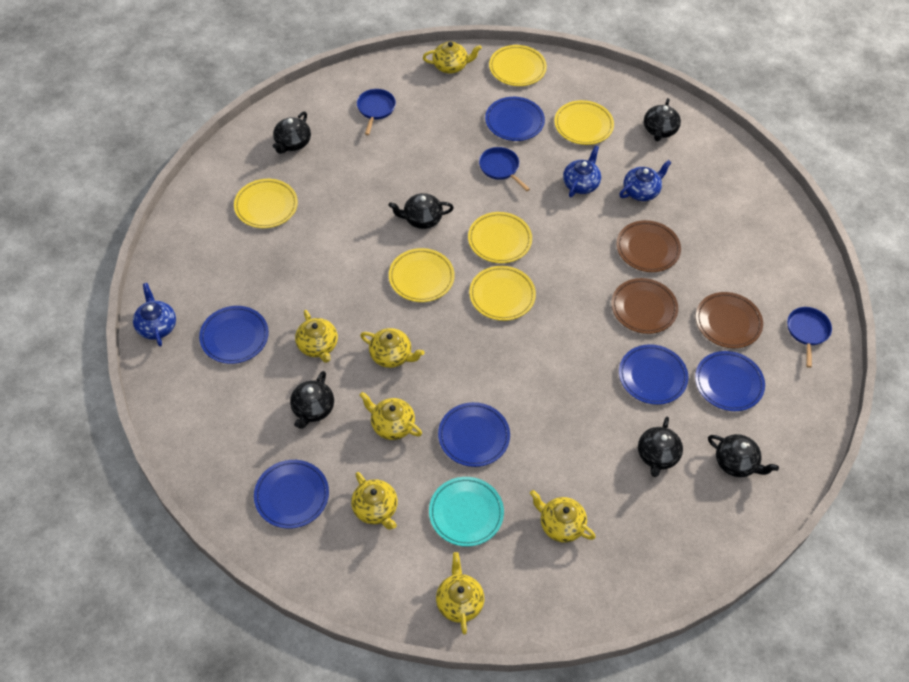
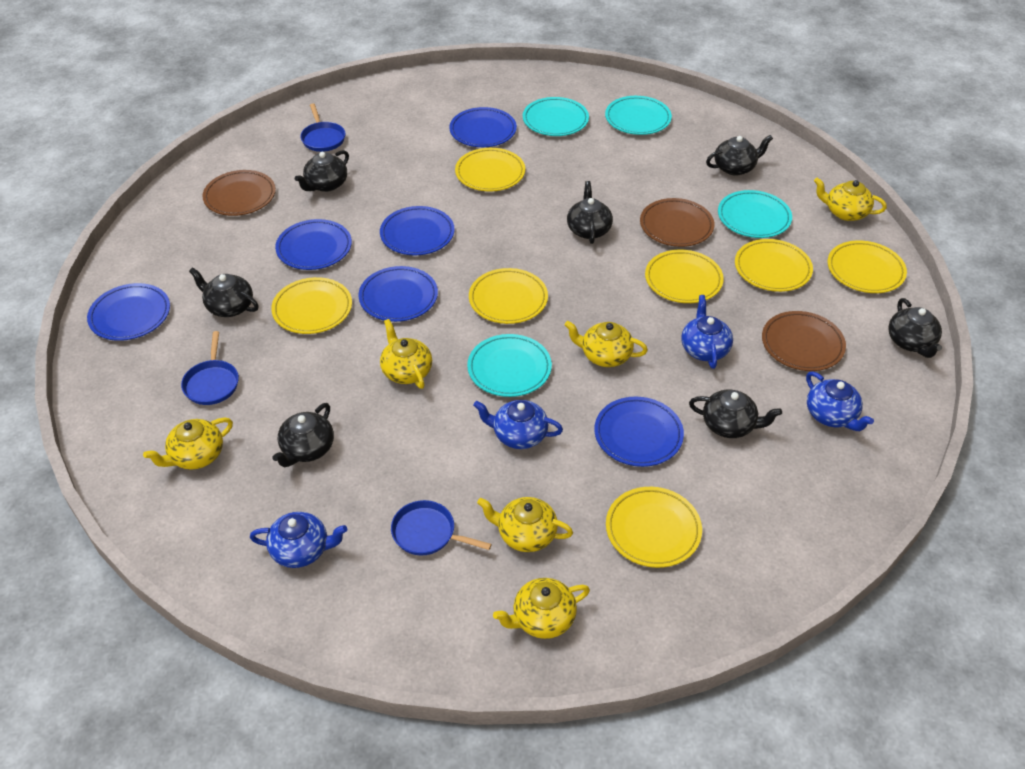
black teapot: [273,112,311,154] [290,371,334,429] [389,193,454,229] [638,417,683,477] [644,98,681,141] [708,434,779,477] = 6 -> [189,267,259,317] [272,403,334,467] [295,150,349,192] [567,181,613,244] [689,389,782,438] [706,135,773,176] [888,298,942,358] = 7
blue teapot: [133,283,176,346] [563,145,601,197] [619,160,672,201] = 3 -> [250,512,347,568] [473,400,563,449] [681,295,733,369] [806,372,874,431] = 4
turquoise plate: [429,477,504,547] = 1 -> [467,334,552,397] [523,97,589,136] [605,96,672,135] [718,190,792,238] = 4
yellow plate: [234,179,298,228] [389,248,455,302] [468,212,532,263] [469,266,536,321] [489,45,547,86] [554,100,614,145] = 6 -> [271,277,352,334] [455,148,525,192] [469,268,548,324] [606,487,702,568] [645,250,724,303] [735,239,813,292] [828,240,907,293] = 7
yellow teapot: [295,310,338,363] [351,472,398,530] [359,392,422,440] [360,328,424,368] [423,41,482,73] [436,552,484,634] [530,490,596,543] = 7 -> [143,418,233,470] [380,319,432,389] [477,497,573,552] [493,578,590,639] [565,321,648,367] [814,178,887,221] = 6

